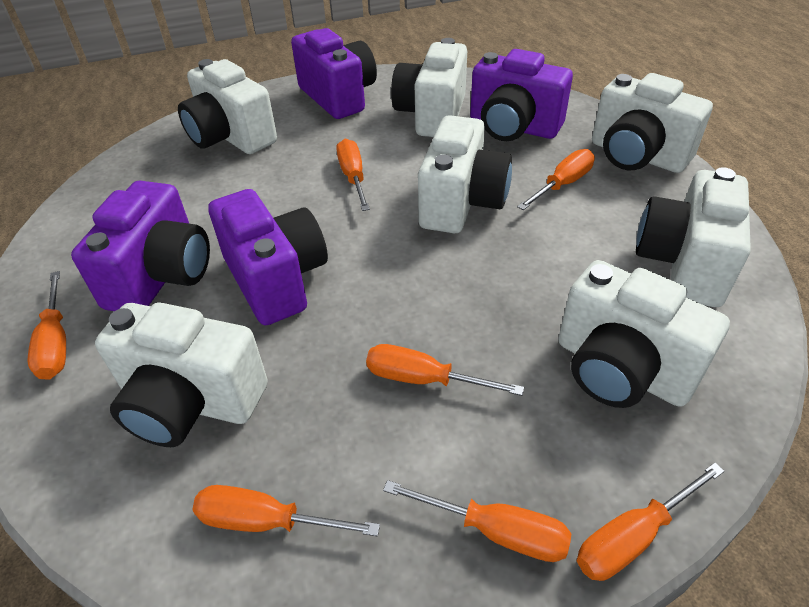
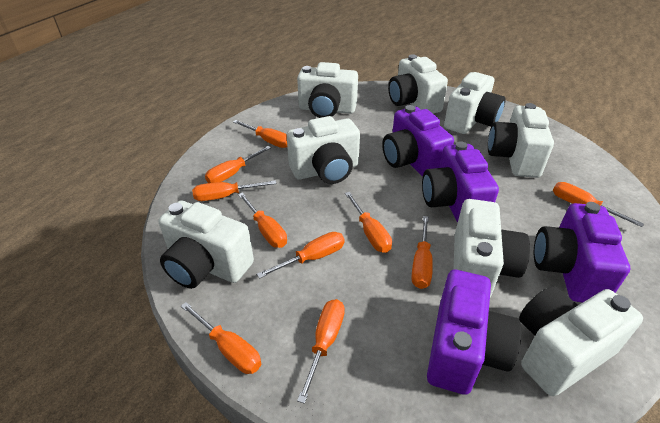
orange screwdriver: [27,271,66,380] [192,485,380,536] [336,139,370,211] [366,344,524,396] [383,480,571,562] [517,149,595,210] [577,463,724,581] = 7 -> [181,302,261,374] [192,180,277,201] [205,146,271,183] [233,120,287,148] [238,192,287,248] [257,232,345,279] [297,299,345,404] [345,192,392,253] [412,216,433,289] [553,182,644,227] = 10
white camera: [95,302,268,447] [178,59,277,154] [391,38,467,137] [418,115,512,233] [558,260,730,408] [592,73,713,173] [636,167,751,307] = 7 -> [159,201,254,289] [287,116,360,184] [297,62,358,118] [388,54,448,114] [444,72,505,134] [454,199,530,297] [488,103,554,178] [519,286,643,396] = 8

